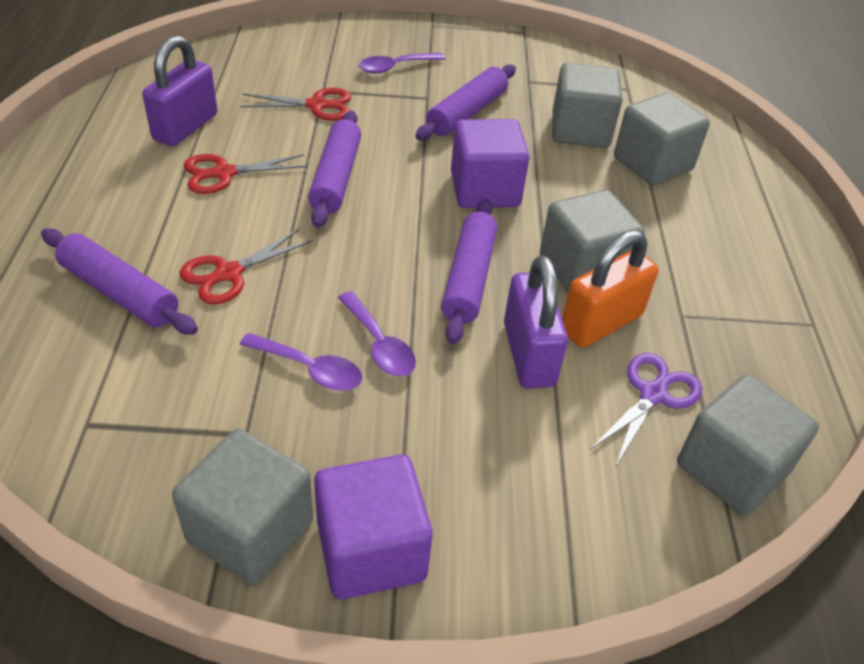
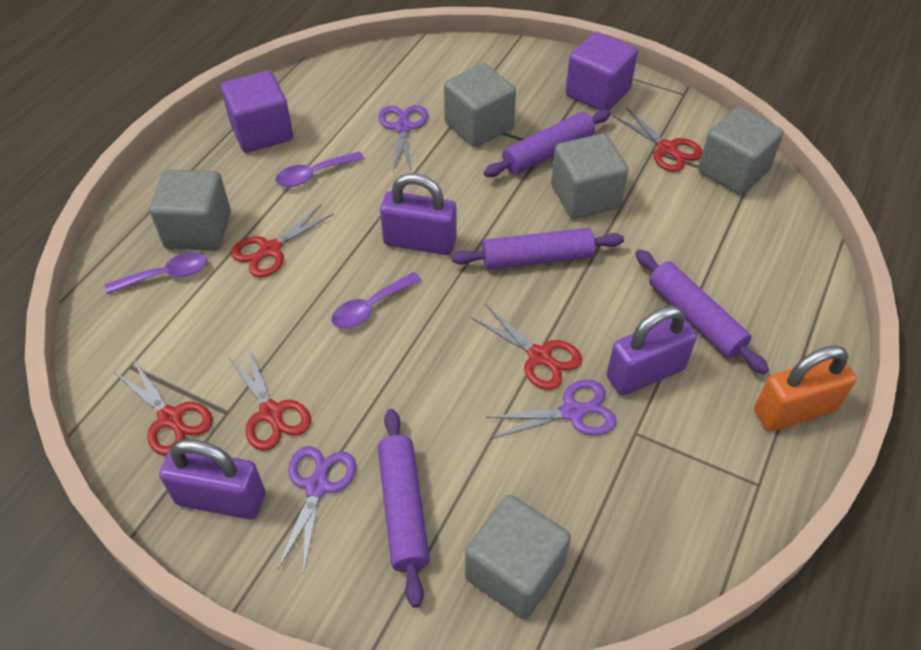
purple padlock: [142,35,218,146] [504,255,568,389] = 2 -> [159,439,265,520] [380,173,457,255] [606,306,697,396] = 3
purple scissors: [590,353,702,467] = 1 -> [277,446,356,575] [378,105,428,173] [486,380,616,439] = 3
red scissors: [180,228,313,305] [184,154,308,194] [240,88,351,121] = 3 -> [114,360,213,456] [228,346,311,451] [231,205,334,278] [471,304,582,390] [613,107,703,172] = 5

